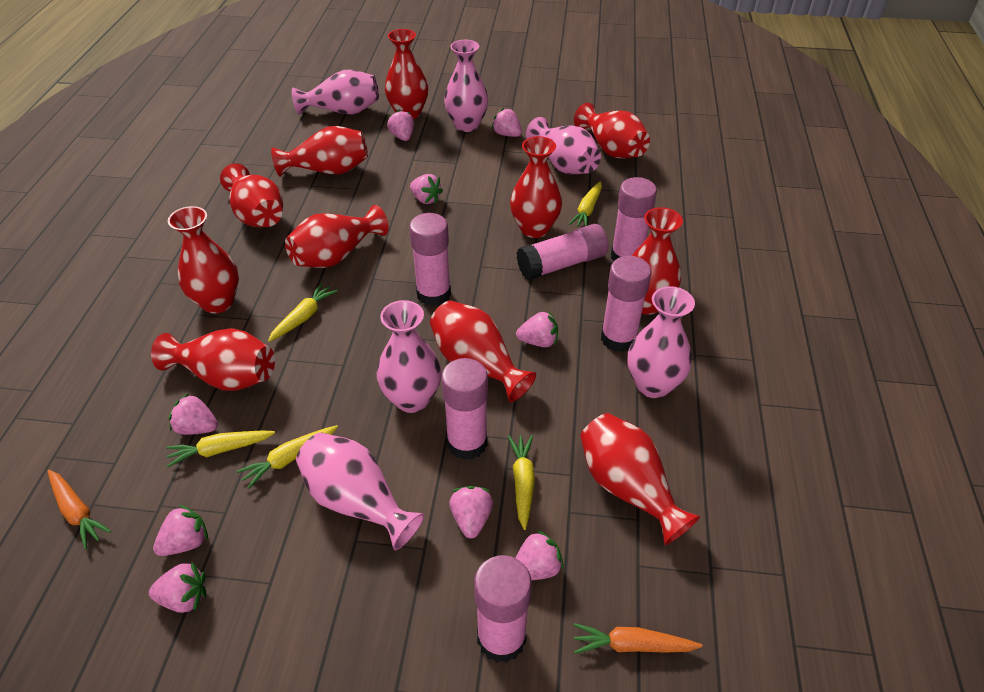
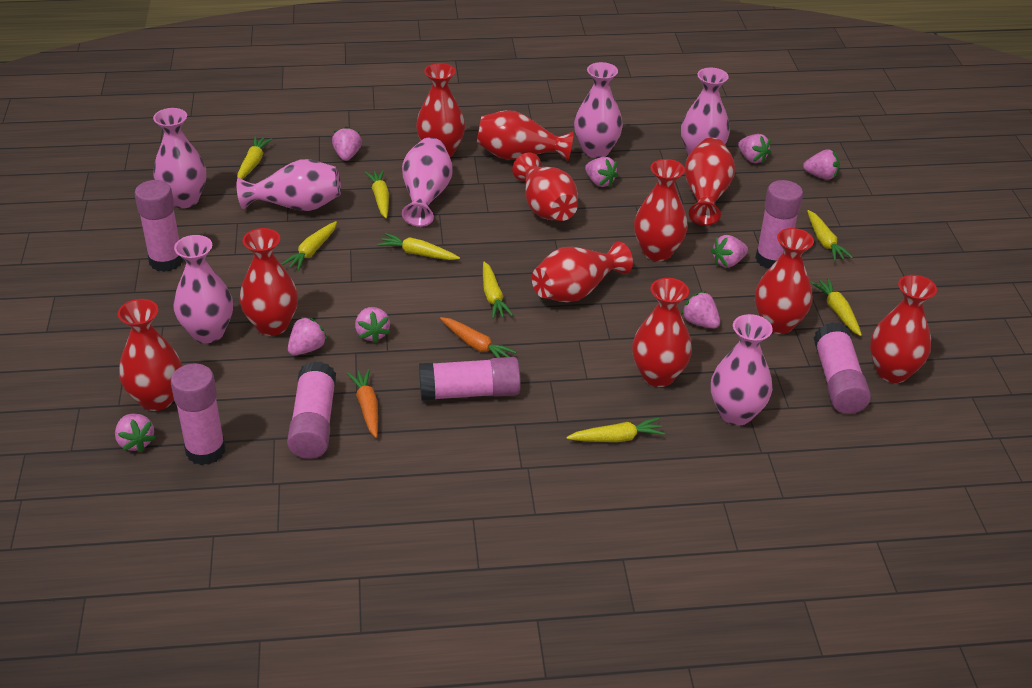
pink vase: [292,69,379,115] [296,432,424,551] [377,300,442,413] [444,40,488,132] [526,117,601,175] [627,286,695,398] = 6 -> [153,108,206,208] [174,235,233,343] [236,159,341,211] [402,137,452,227] [574,62,623,158] [681,68,730,156] [711,314,773,425] = 7
yellow carrot: [166,431,275,467] [236,425,338,489] [268,283,338,342] [508,435,535,530] [569,181,602,227] = 5 -> [237,136,272,179] [281,221,337,271] [365,170,389,218] [378,233,460,260] [483,262,513,319] [566,418,665,442] [807,210,853,261] [810,278,862,336] = 8

